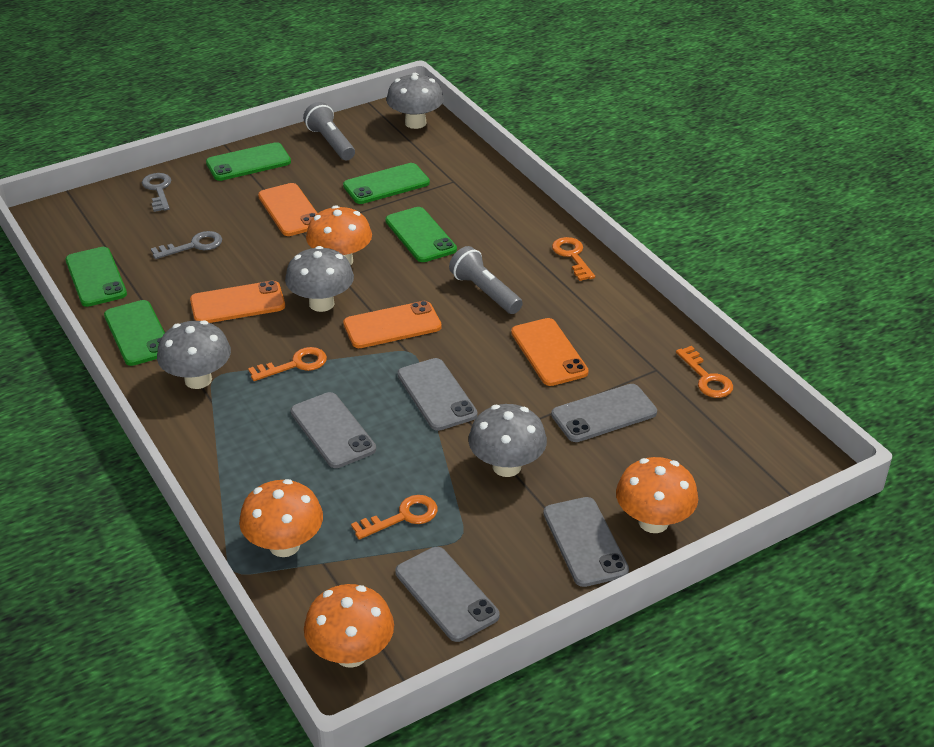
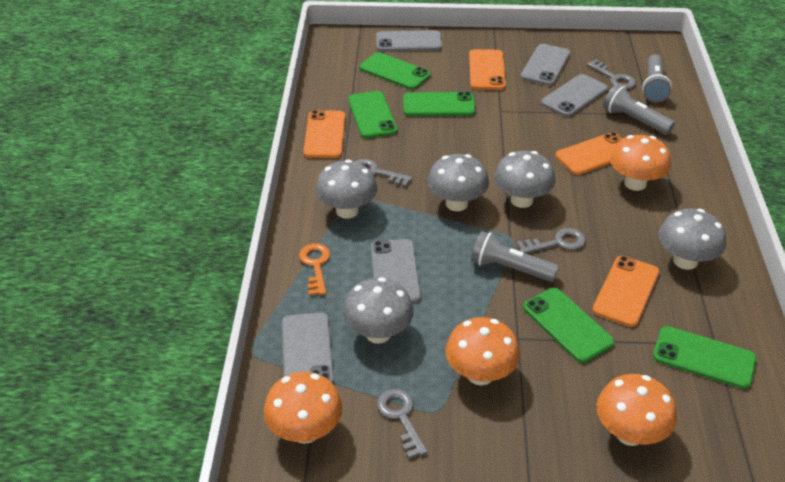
grey flashlight: [303,102,355,160] [449,246,523,314] = 2 -> [471,231,559,282] [603,84,675,135] [642,54,672,103] = 3
grey key: [142,173,171,212] [151,231,222,259] = 2 -> [354,159,412,187] [377,389,427,459] [517,228,586,253] [587,59,636,89] = 4
grey mushroom: [157,320,231,389] [285,246,354,312] [386,73,444,129] [468,404,547,477] = 4 -> [315,159,377,219] [342,277,414,344] [427,154,489,211] [494,151,555,208] [659,209,726,270] = 5
orange key: [248,347,327,381] [351,495,438,540] [552,237,595,281] [676,346,733,398] = 4 -> [299,243,330,296] = 1

